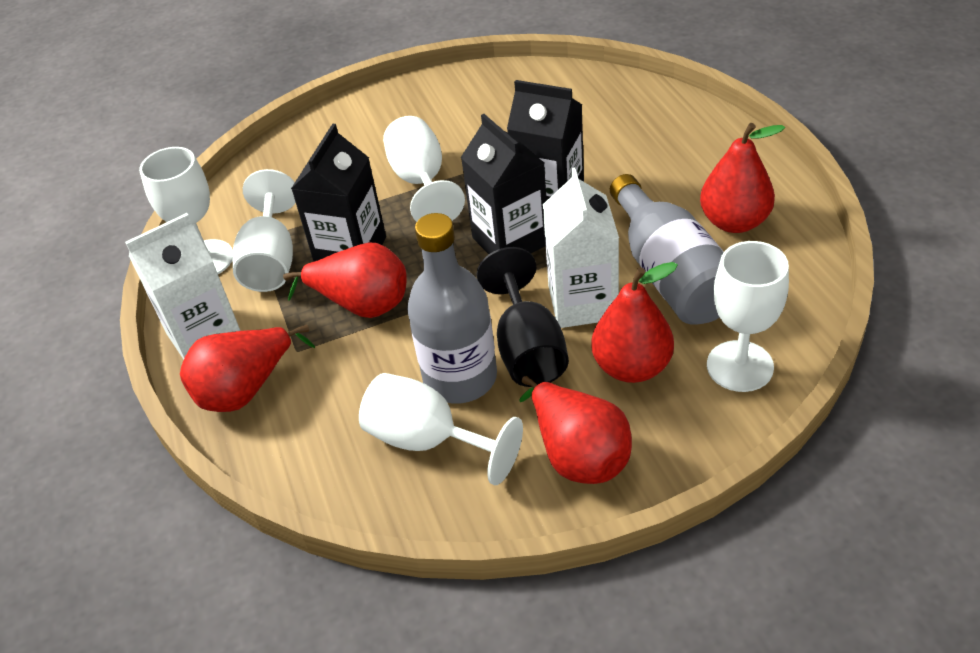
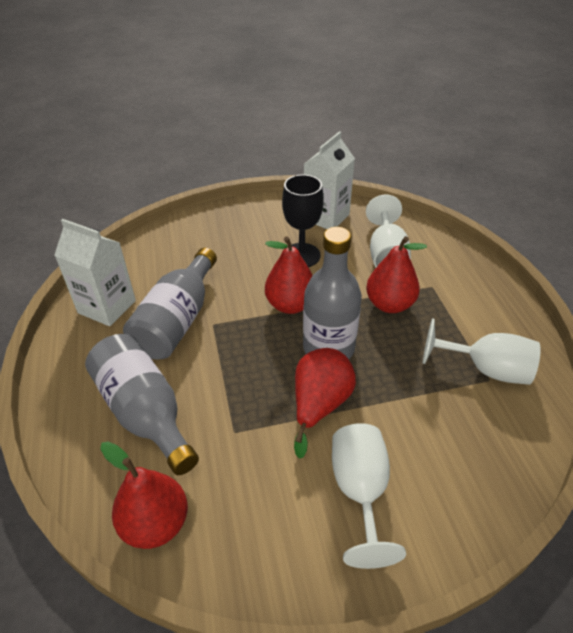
black carton: [291,124,386,262] [461,114,547,254] [507,80,584,200] = 3 -> none = 0
grey bottle: [407,213,497,404] [610,174,724,325] = 2 -> [85,334,199,475] [123,248,217,359] [303,227,362,359] = 3
red pear: [180,325,315,412] [283,243,407,318] [519,376,632,484] [592,262,678,383] [700,123,785,233] = 5 -> [100,441,188,549] [265,236,313,314] [294,348,356,459] [366,236,427,313] = 4
white goblet: [139,147,233,274] [232,169,296,292] [359,373,523,485] [383,116,465,222] [707,241,789,392] = 5 -> [332,423,406,569] [366,195,411,268] [423,318,541,385] = 3

